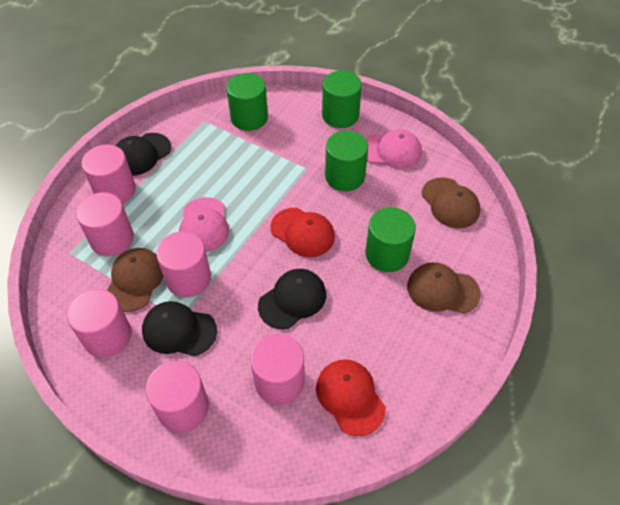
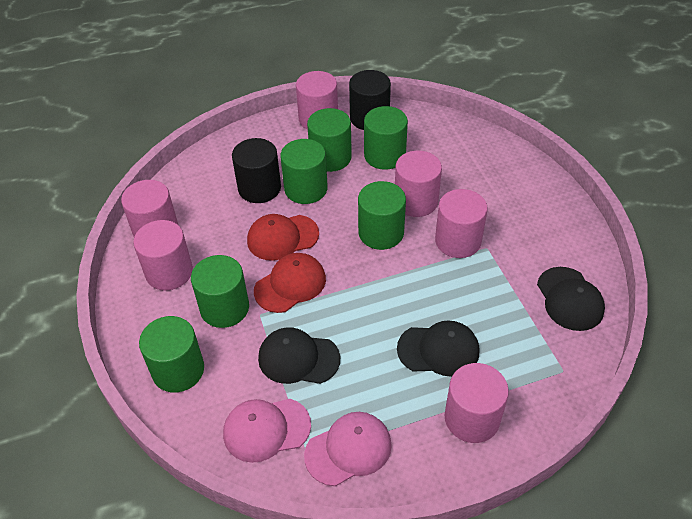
black cylinder: none = 0 -> [232,138,281,203] [349,70,391,130] = 2
brown cap: [107,248,164,312] [407,262,481,313] [422,177,480,228] = 3 -> none = 0
green cylinder: [226,73,268,131] [322,71,362,128] [325,131,368,191] [365,207,416,272] = 4 -> [139,316,204,393] [191,255,249,328] [280,139,328,204] [307,108,352,172] [358,181,406,250] [364,106,408,170] = 6

